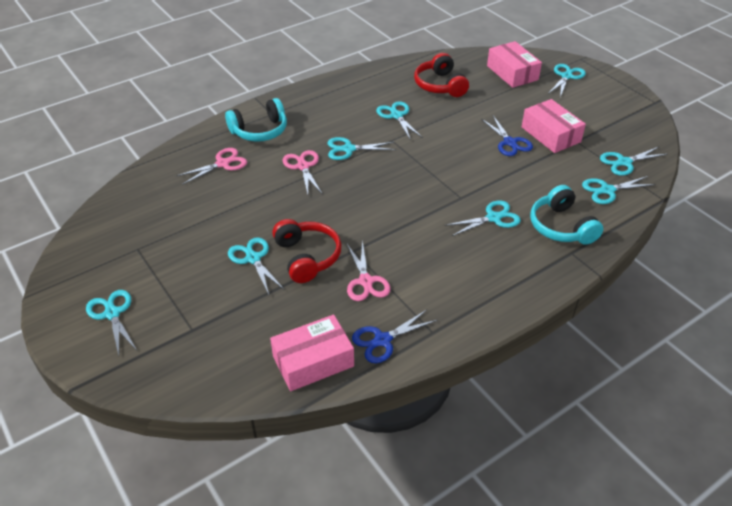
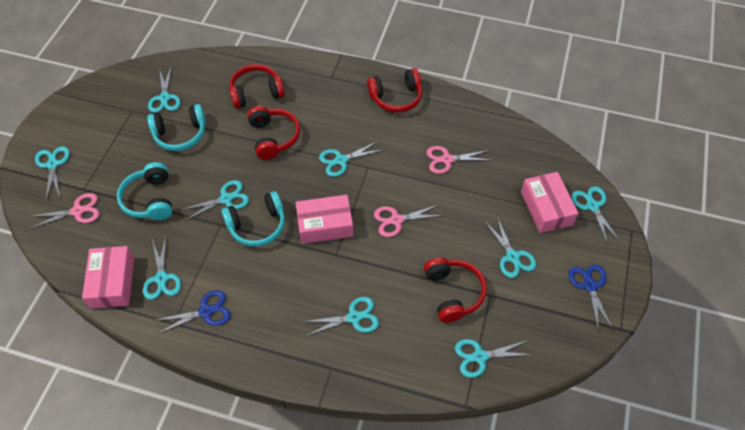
red headphones: [272,219,342,283] [414,53,469,97] = 2 -> [229,64,285,108] [247,106,300,160] [367,68,422,113] [424,257,487,323] = 4
turquoise headphones: [225,98,287,142] [530,185,603,245] = 2 -> [117,162,172,220] [147,104,206,151] [221,191,285,247] = 3
turquoise scissors: [86,290,137,356] [228,237,285,294] [327,137,396,160] [376,101,423,141] [444,200,521,236] [548,64,586,97] [582,176,656,204] [600,147,667,176] = 8 -> [35,146,70,200] [143,236,181,300] [148,68,180,113] [180,180,249,221] [303,297,379,336] [319,141,382,177] [455,339,533,378] [485,217,536,278] [571,186,620,245] = 9

